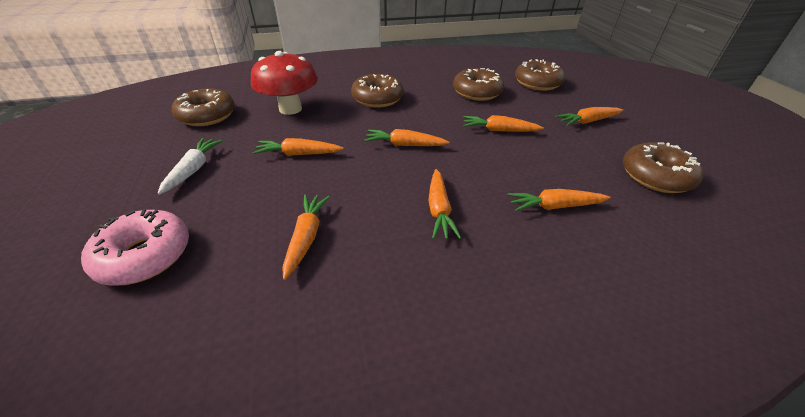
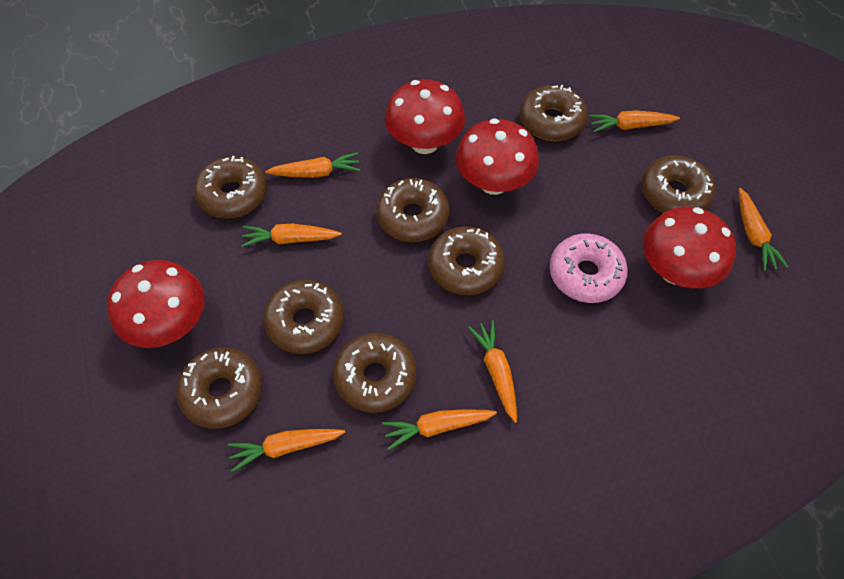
brown donut: [172,88,235,126] [351,74,404,108] [453,68,504,101] [515,59,565,91] [623,142,704,193] = 5 -> [176,348,262,429] [194,156,267,219] [263,280,344,354] [333,333,417,413] [376,178,450,242] [428,226,505,295] [520,85,588,141] [641,155,716,213] = 8
red mushroom: [251,51,318,115] = 1 -> [107,260,205,348] [385,80,465,154] [456,118,539,195] [643,207,736,288] = 4
white carrot: [158,138,223,195] = 1 -> none = 0

